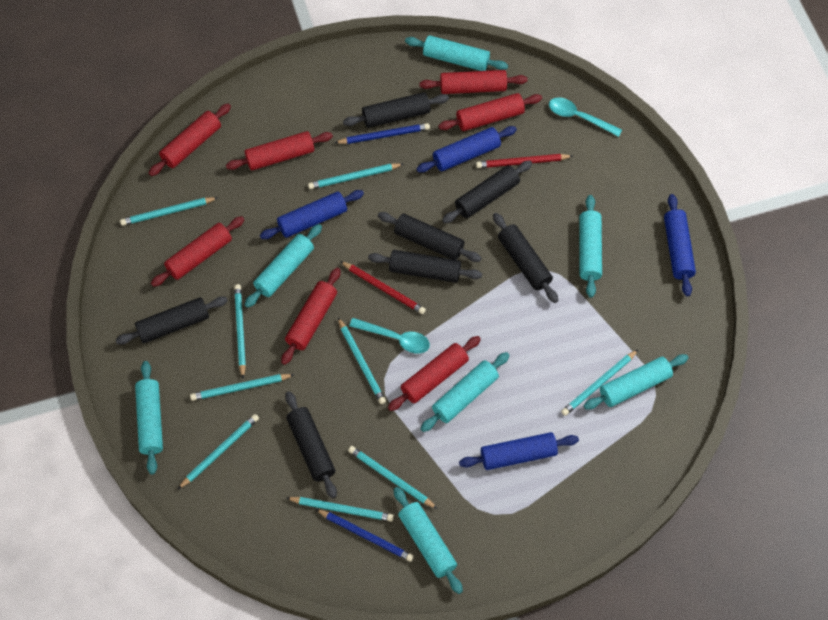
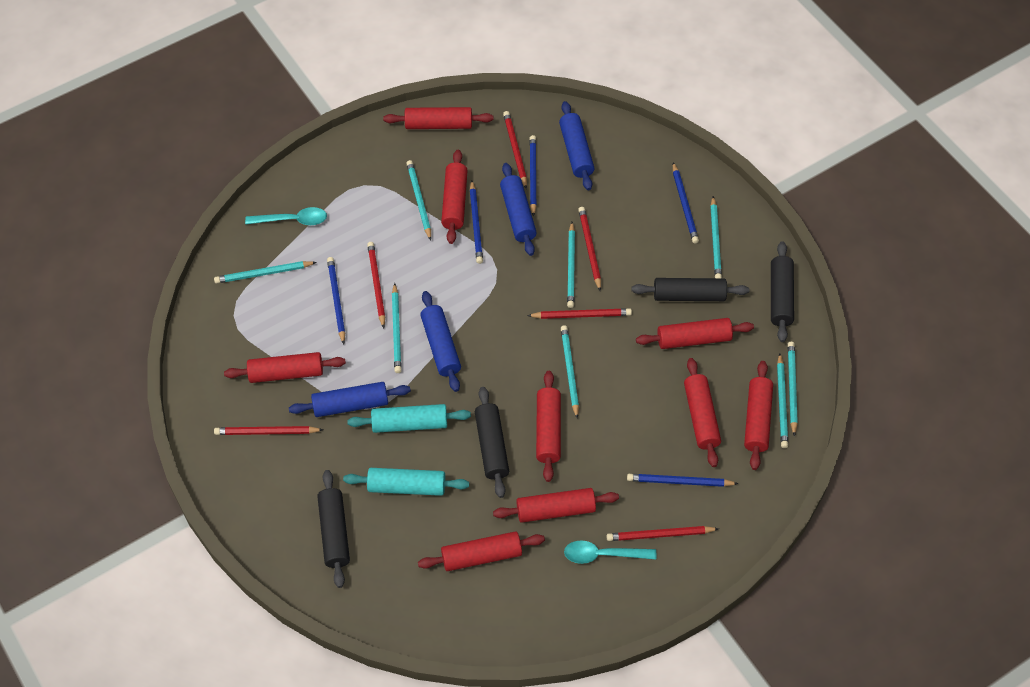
black rolling pin: [116,297,228,344] [285,391,337,498] [343,92,449,128] [368,250,482,283] [378,212,481,262] [442,161,532,224] [493,213,558,303] = 7 -> [317,470,350,588] [475,387,509,498] [631,278,749,301] [771,241,794,342] = 4
blue pencil: [316,509,414,562] [335,123,430,144] = 2 -> [327,257,345,344] [470,181,483,264] [529,135,537,217] [627,474,739,487] [673,162,699,244] = 5
red pencil: [340,261,426,314] [476,154,573,168] = 2 -> [214,426,323,435] [367,242,385,328] [503,111,527,189] [527,308,632,319] [578,207,601,291] [607,526,719,541] = 6
red rolling pin: [149,103,231,176] [151,216,245,287] [226,131,333,170] [281,268,341,365] [388,336,481,411] [419,70,528,94] [438,93,542,131] = 7 -> [224,352,346,383] [383,107,493,129] [418,531,545,571] [441,150,468,244] [493,488,619,523] [536,371,561,482] [636,318,754,349] [684,358,721,467] [744,361,773,470] = 9
turquoise pencil: [120,197,218,226] [178,414,259,489] [190,374,295,401] [234,284,246,378] [287,497,394,521] [308,163,403,189] [338,317,386,404] [348,446,438,509] [561,349,639,416] = 9 -> [214,261,317,284] [392,283,402,373] [406,160,431,241] [561,325,579,419] [567,222,575,308] [710,196,722,278] [777,353,788,448] [788,342,798,437] = 8
turquoise rolling pin: [135,361,163,474] [245,224,322,308] [393,487,463,594] [405,35,508,71] [420,352,510,432] [579,195,602,298] [584,354,689,410] = 7 -> [343,468,469,496] [347,404,471,433] = 2

